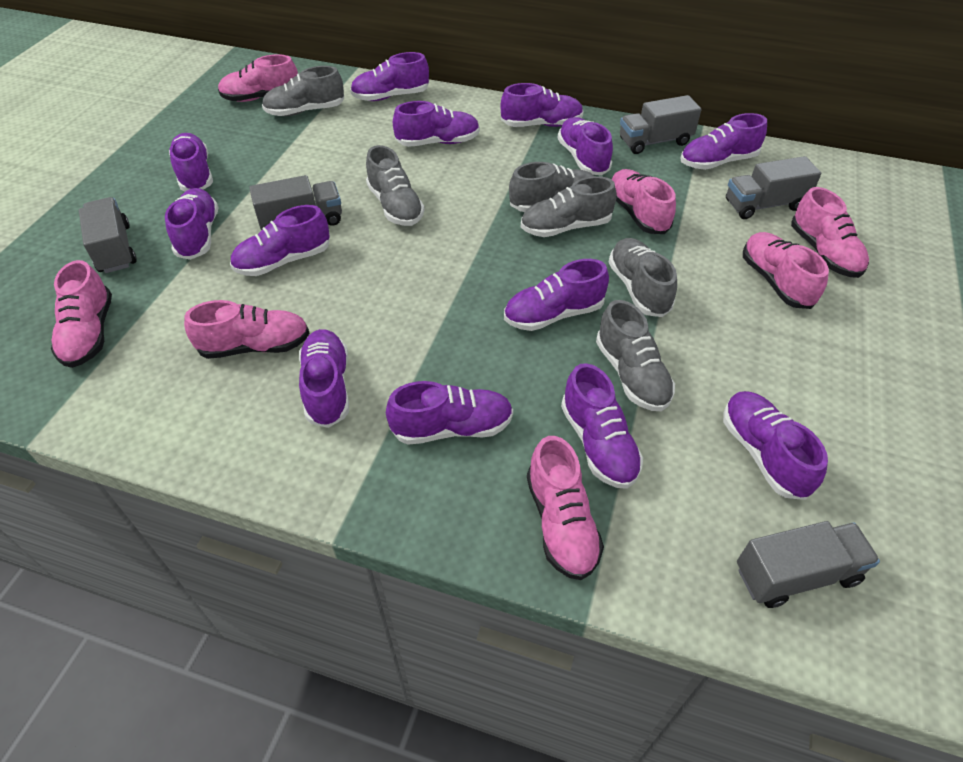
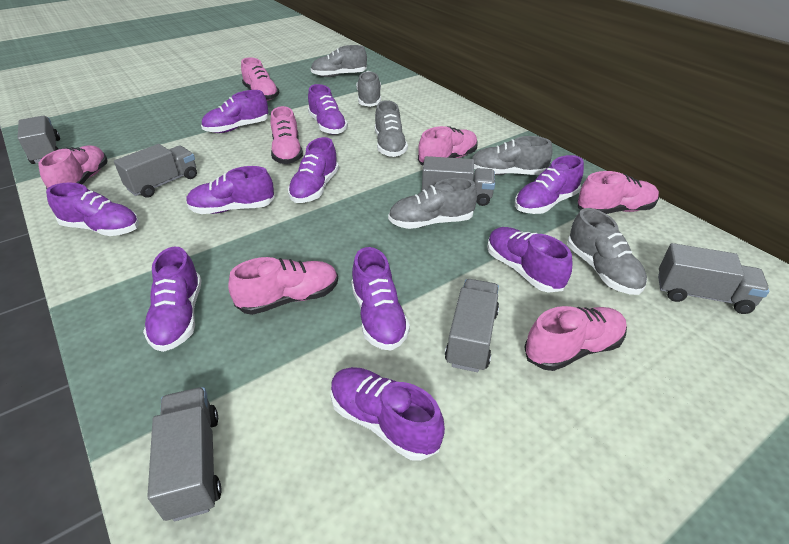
grey truck: [79,197,137,273] [249,175,342,230] [620,95,701,154] [726,156,821,219] [737,521,880,608] = 5 -> [17,115,60,164] [114,144,197,198] [147,387,222,521] [422,156,495,206] [445,279,499,372] [658,243,770,314] = 6
purple shoe: [165,188,219,260] [169,133,213,191] [230,205,330,276] [299,329,349,428] [350,52,429,101] [386,381,513,445] [393,101,480,147] [501,83,584,127] [504,259,609,331] [557,117,613,175] [561,363,643,489] [681,113,767,170] [723,391,828,500] = 13 -> [46,182,139,236] [143,247,201,352] [186,166,275,214] [201,90,268,133] [288,137,339,203] [308,84,348,135] [331,367,445,461] [351,247,410,351] [487,227,573,293] [515,155,584,214] = 10

